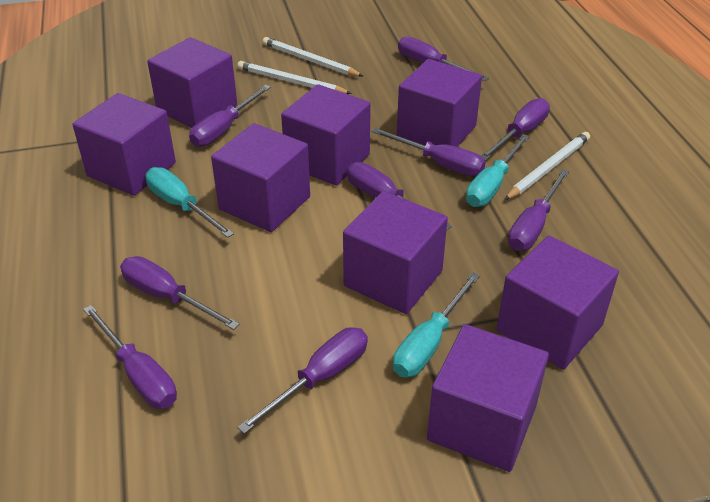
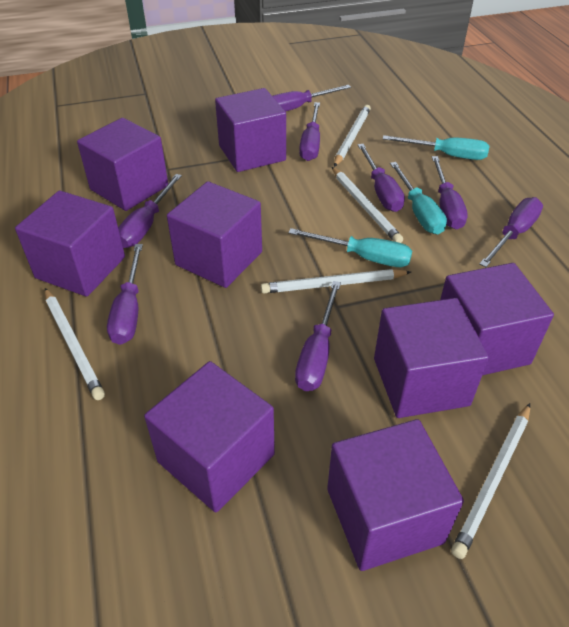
purple screwdriver: [83,305,177,409] [120,256,240,330] [189,85,271,147] [237,327,368,434] [347,162,452,231] [372,128,485,176] [398,36,489,81] [481,98,550,161] [508,169,569,251] = 9 -> [107,244,143,345] [118,174,182,248] [273,85,351,111] [295,281,341,391] [299,102,320,161] [358,144,405,212] [432,156,468,229] [479,197,543,267] = 8
white pencil: [237,61,352,94] [263,37,363,77] [504,132,590,200] = 3 -> [45,288,105,400] [261,269,411,293] [332,167,403,243] [334,105,371,167] [451,403,530,559] = 5

